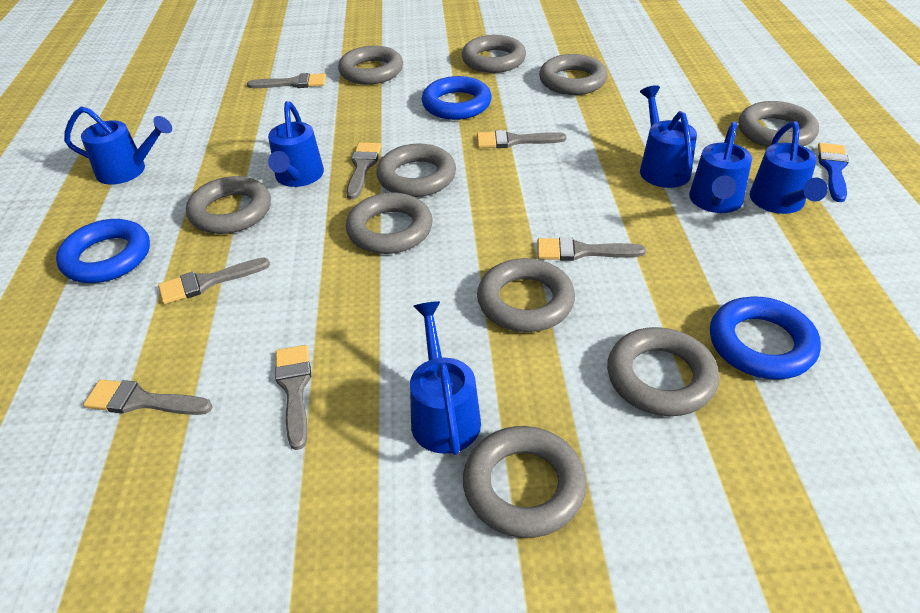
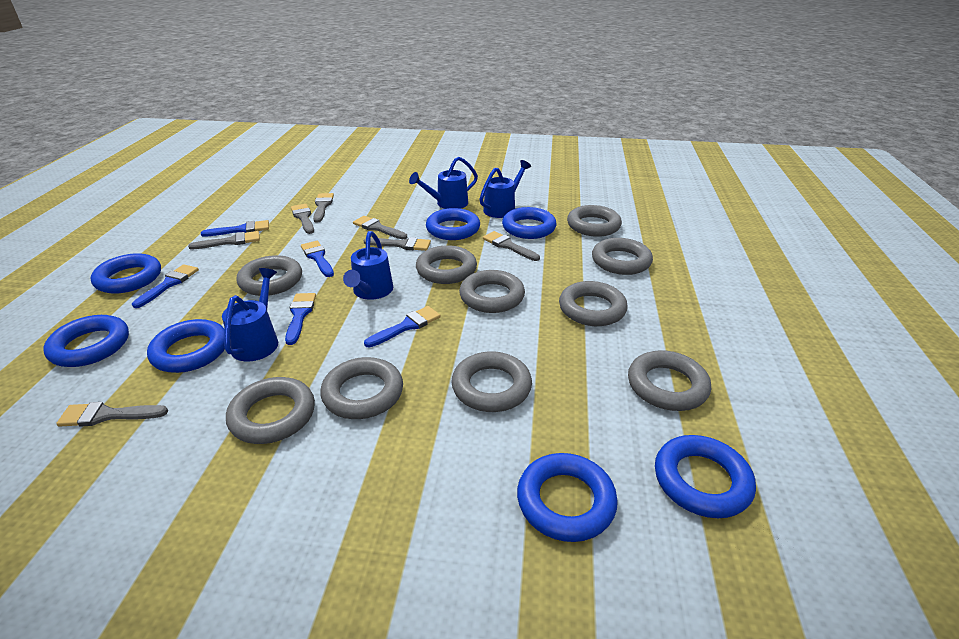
blue brush: [818,143,849,202] = 1 -> [132,264,199,308] [201,220,269,237] [285,293,316,345] [301,241,334,277] [364,306,441,348] = 5
blue ring: [56,219,150,283] [422,76,492,120] [710,296,821,380] = 3 -> [43,315,129,367] [91,253,161,294] [147,319,225,373] [426,208,480,240] [502,207,557,239] [517,453,618,542] [655,435,756,518] = 7
blue watering can: [64,107,172,185] [268,101,324,187] [410,301,481,455] [640,85,697,188] [689,122,752,213] [750,121,828,214] = 6 -> [222,268,278,361] [343,231,393,300] [409,157,478,209] [479,160,531,218] = 4

